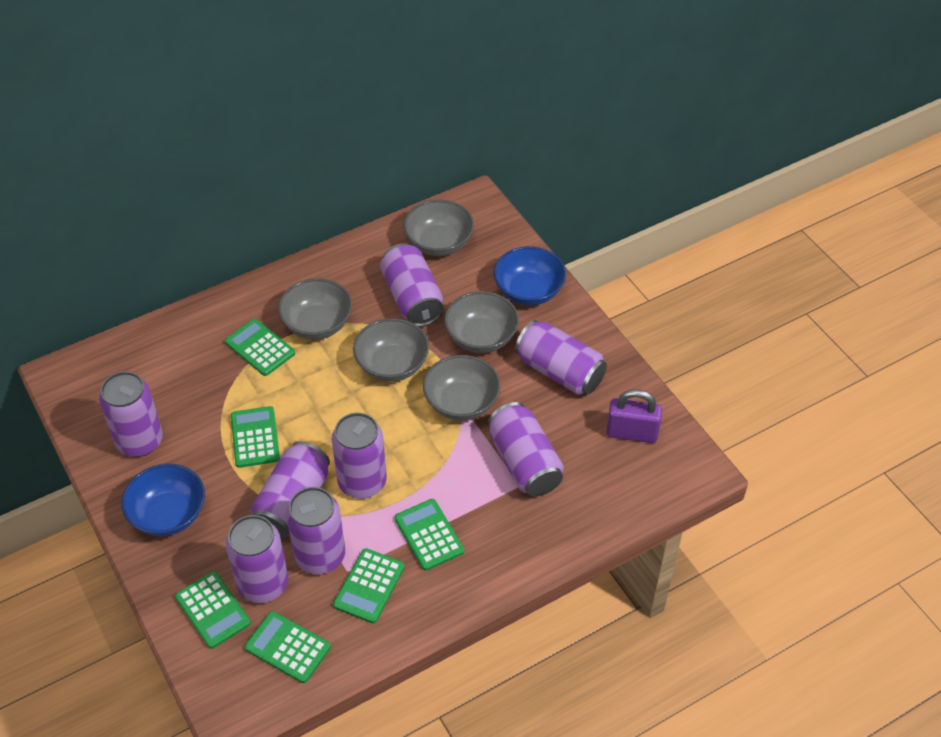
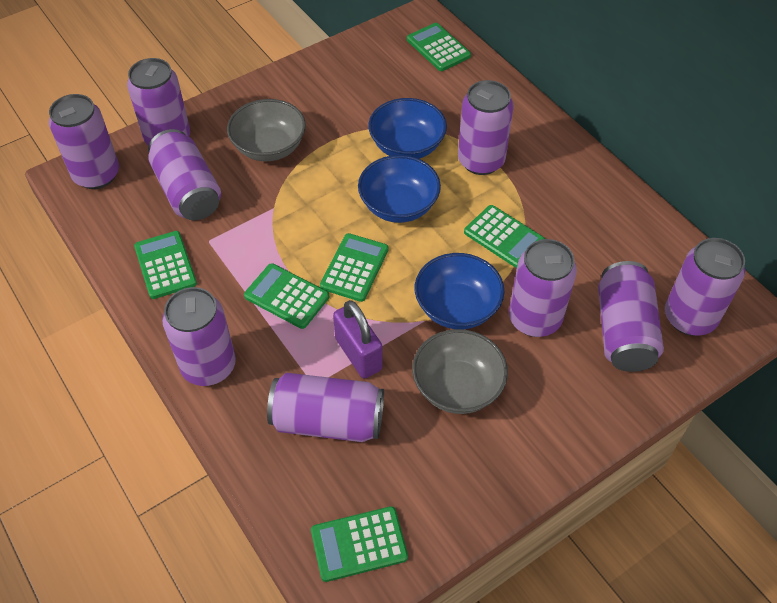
blue bowl: [122,464,205,536] [494,246,566,306] = 2 -> [358,155,441,223] [368,98,447,159] [415,253,505,329] = 3
grey bowl: [278,278,352,340] [353,318,429,382] [403,200,474,256] [423,355,500,421] [444,291,519,353] = 5 -> [227,99,306,161] [412,329,508,414] = 2
purple can: [99,371,163,457] [226,515,288,603] [251,441,330,539] [286,487,345,574] [332,413,387,499] [380,243,444,327] [488,402,564,497] [515,320,607,395] = 8 -> [49,94,119,189] [127,58,190,146] [148,129,221,221] [162,287,236,386] [267,373,384,442] [458,80,514,175] [509,239,577,337] [598,261,664,372] [665,238,745,336] = 9

